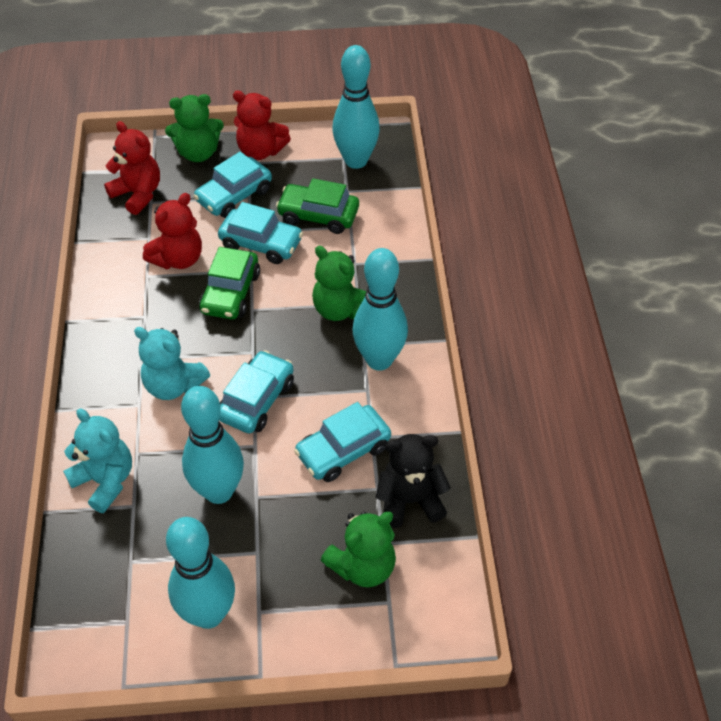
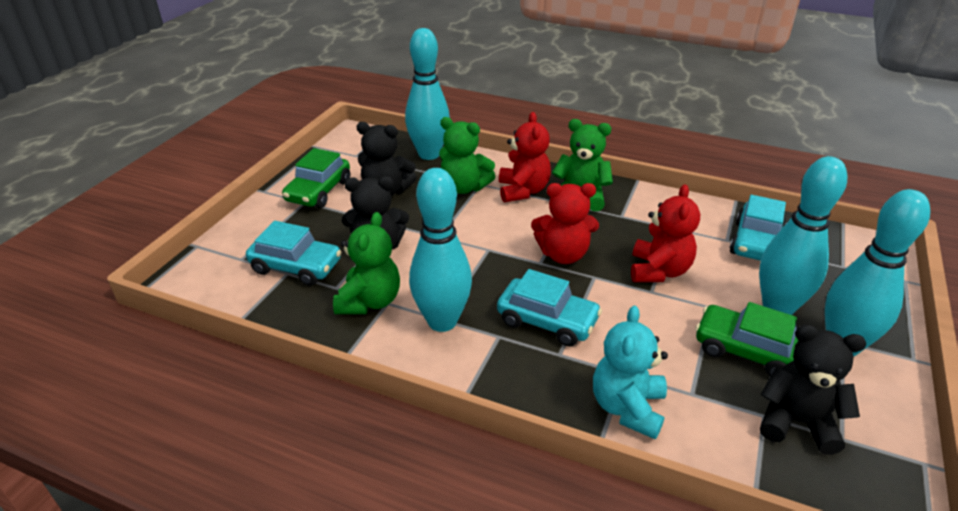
black teddy bear: [375,434,451,528] = 1 -> [342,176,409,249] [356,122,417,196] [760,324,866,455] = 3
turquoise car: [194,152,272,218] [218,202,303,264] [219,350,294,434] [294,402,391,482] = 4 -> [246,221,342,286] [497,269,602,347] [730,195,786,261] = 3
turquoise teddy bear: [63,408,132,513] [134,327,210,400] = 2 -> [593,306,668,439] = 1

